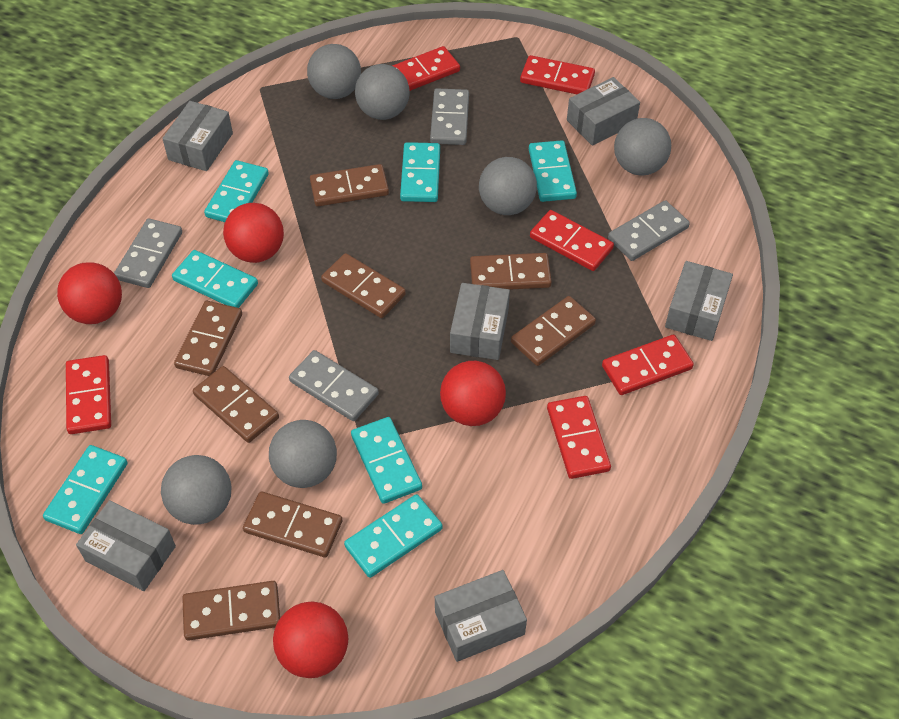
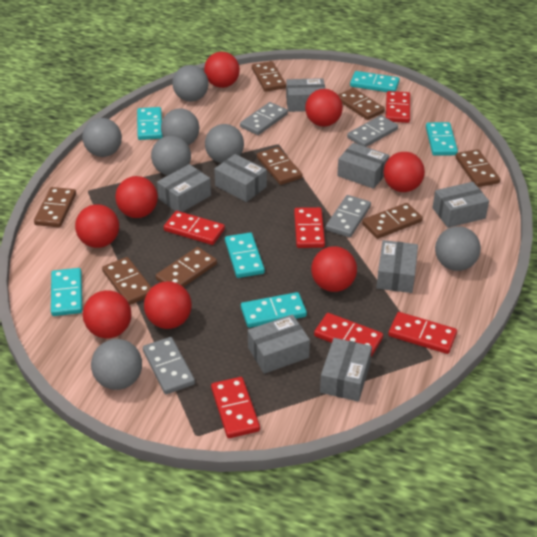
grey ball: [161,455,232,525] [269,420,337,488] [307,44,361,99] [355,64,410,120] [479,157,537,215] [614,118,671,175] = 6 -> [82,118,122,157] [91,339,142,390] [151,136,191,175] [161,108,199,145] [172,65,209,102] [205,124,244,163] [435,226,481,271] = 7
grey box: [76,500,176,591] [162,101,233,171] [435,570,527,662] [450,283,510,360] [567,77,640,146] [665,261,733,341] = 6 -> [157,164,211,212] [214,154,267,202] [248,314,310,374] [286,78,325,112] [320,338,372,402] [337,143,389,189] [376,240,418,293] [432,182,489,228] = 8
red ball: [57,262,122,324] [223,203,284,263] [273,601,348,678] [440,361,506,426] = 4 -> [75,204,119,248] [83,290,132,338] [115,176,158,218] [144,281,192,329] [204,52,240,88] [305,89,343,127] [311,246,357,292] [384,152,425,192] = 8
turquoise domino: [43,445,128,534] [172,250,258,308] [204,160,269,222] [344,494,443,578] [351,417,422,504] [400,142,440,202] [529,140,577,202] = 7 -> [51,268,82,316] [137,107,163,140] [225,232,265,278] [241,292,307,328] [350,71,400,92] [426,122,458,156] = 6

